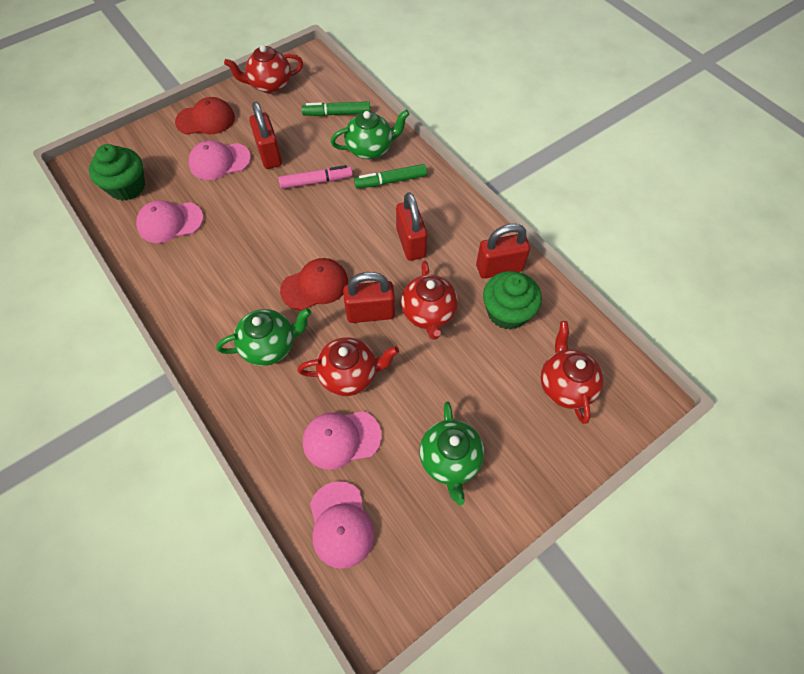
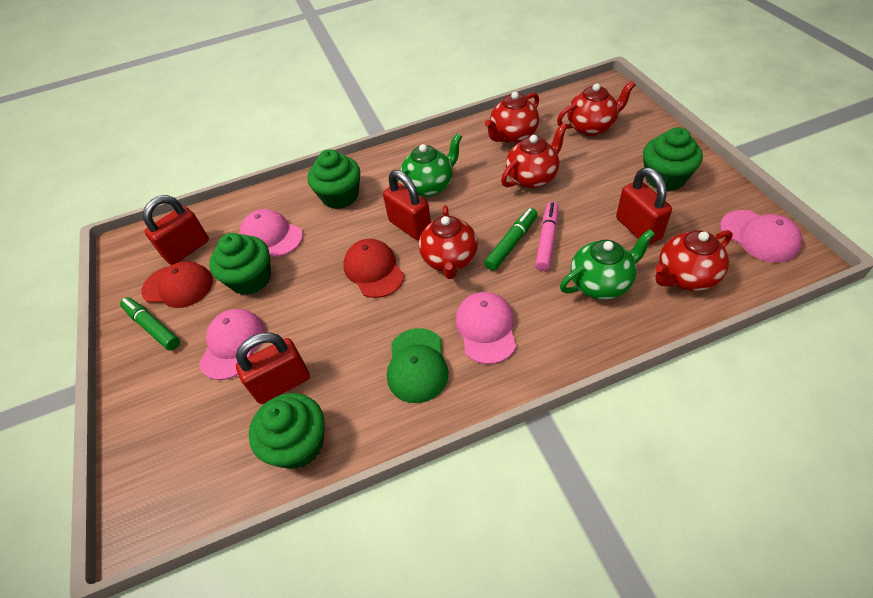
green cap: none = 0 -> [387,328,449,403] = 1
green cupcake: [89,144,145,201] [483,271,542,330] = 2 -> [209,233,271,295] [249,393,325,469] [308,149,360,209] [643,127,703,191] = 4
green teapot: [216,308,312,366] [331,110,409,159] [419,401,484,505] = 3 -> [397,133,462,197] [560,229,655,300] = 2
red teapot: [224,45,303,93] [297,337,399,396] [401,260,458,340] [541,321,604,424] = 4 -> [419,205,478,279] [485,92,539,144] [501,123,568,189] [557,81,636,136] [655,230,733,291] = 5

